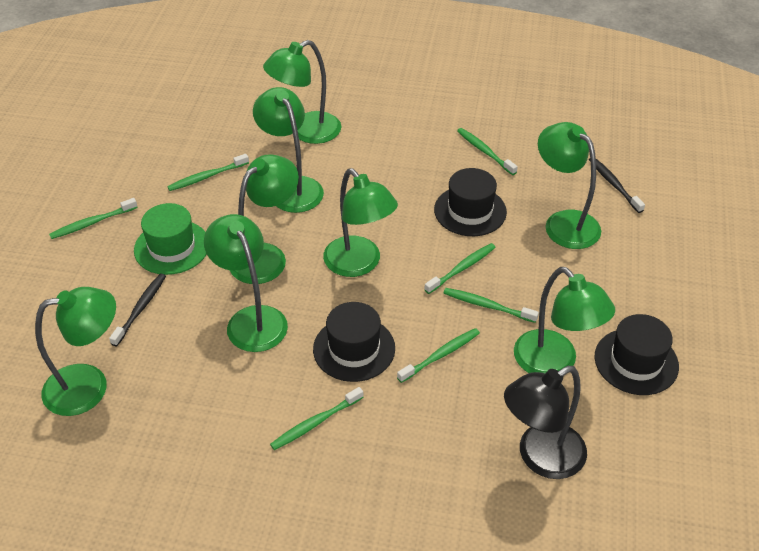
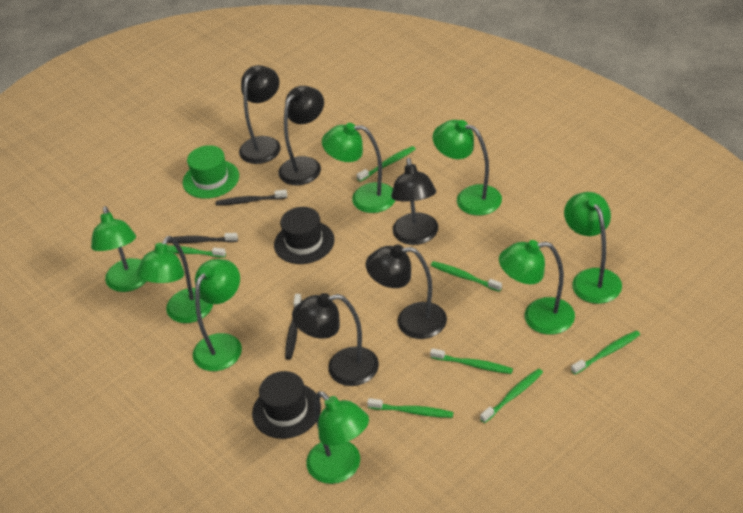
black hat: [313,302,395,382] [434,168,507,236] [595,314,679,395] = 3 -> [252,371,321,439] [274,207,335,264] = 2
black lamp: [504,366,587,479] = 1 -> [239,65,281,164] [278,86,324,185] [292,293,379,386] [366,245,447,339] [391,158,438,245] = 5
black toothbrush: [109,274,166,346] [589,158,645,213] = 2 -> [167,233,238,243] [216,190,287,206] [285,294,302,360] = 3

